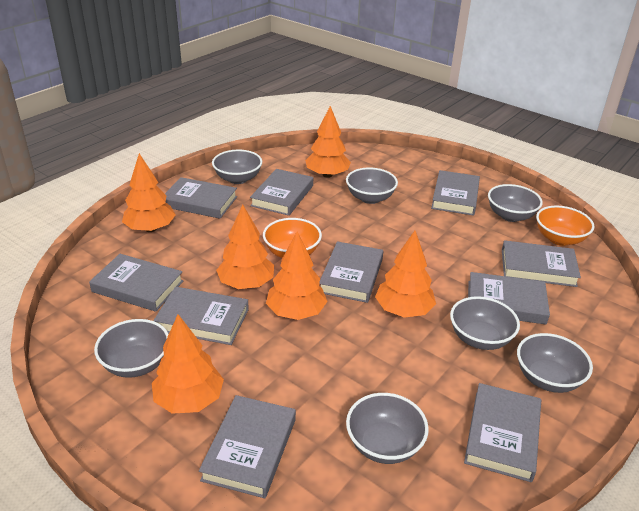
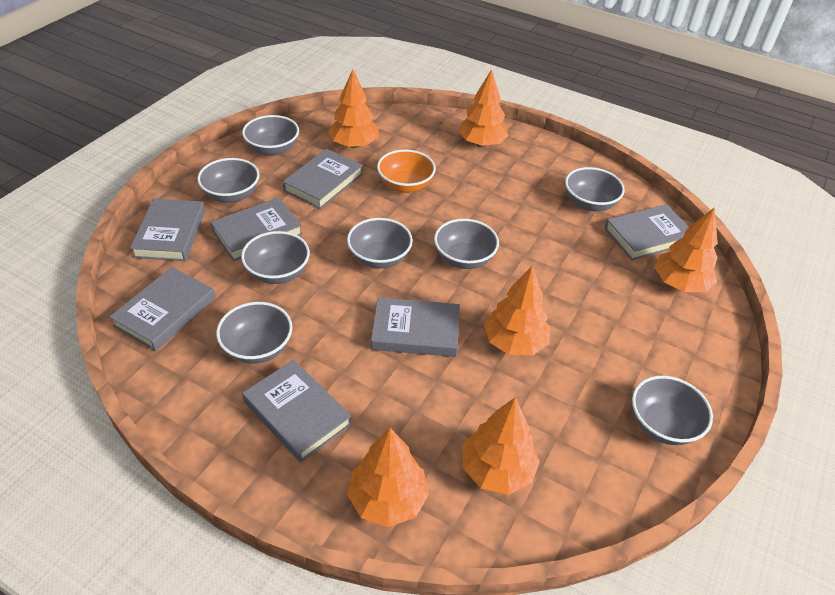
grey book: [89,254,183,312] [153,287,249,345] [165,177,237,219] [199,395,296,498] [250,169,313,216] [319,241,383,303] [431,170,480,216] [464,383,541,482] [468,272,550,325] [502,240,581,287] = 10 -> [109,267,215,351] [130,198,205,261] [210,198,303,261] [242,360,352,463] [282,149,363,209] [371,297,460,357] [604,204,689,260] = 7
grey bowl: [94,319,169,378] [212,150,262,184] [346,168,398,204] [346,393,429,464] [450,296,520,350] [488,184,543,222] [517,333,593,393] = 7 -> [197,158,259,203] [216,302,293,364] [241,231,310,284] [242,115,299,156] [347,218,413,269] [434,219,499,269] [565,167,625,211] [632,376,713,445] = 8
orange bowl: [263,218,322,258] [536,206,595,246] = 2 -> [377,150,436,193] = 1

